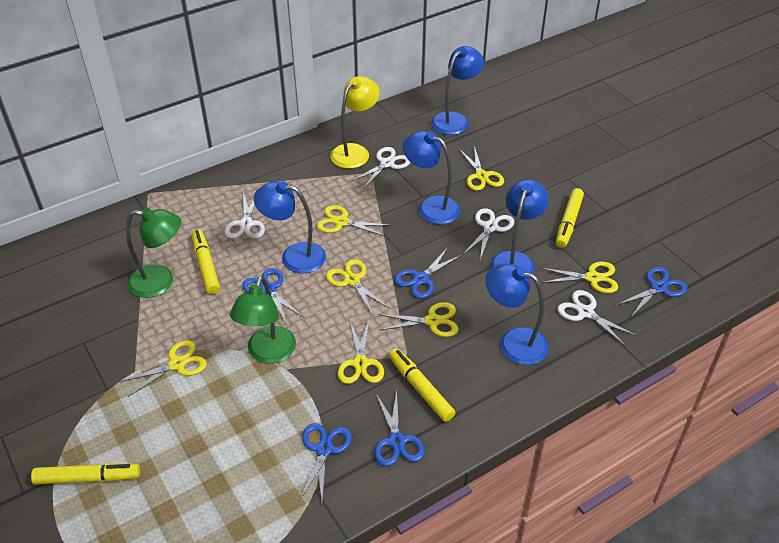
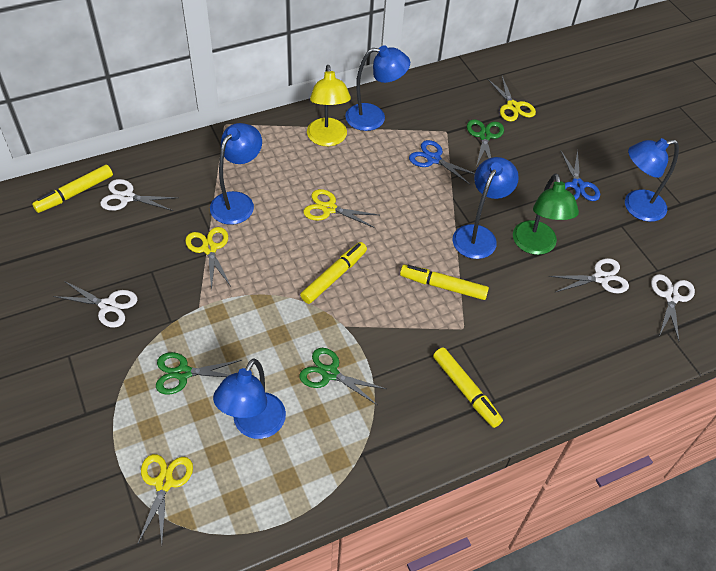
blue scissors: [242,268,303,325] [299,423,352,501] [374,390,425,466] [394,247,462,299] [617,267,687,317] = 5 -> [409,140,475,185] [561,150,600,201] = 2
green lamp: [126,208,181,298] [230,276,296,364] = 2 -> [513,173,579,255] = 1
green scissors: none = 0 -> [156,352,242,395] [300,348,386,405] [467,119,504,167] = 3
yellow scissors: [119,340,207,397] [317,205,391,237] [326,259,389,315] [338,321,384,384] [378,302,459,337] [459,146,504,191] [540,262,618,293] = 7 -> [138,454,193,543] [185,227,231,291] [303,189,378,228] [488,76,536,122] = 4

